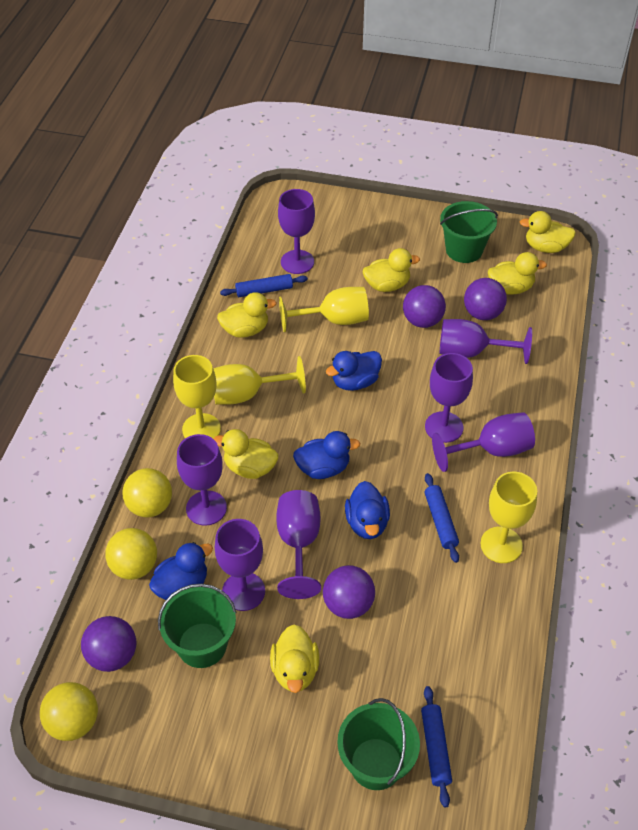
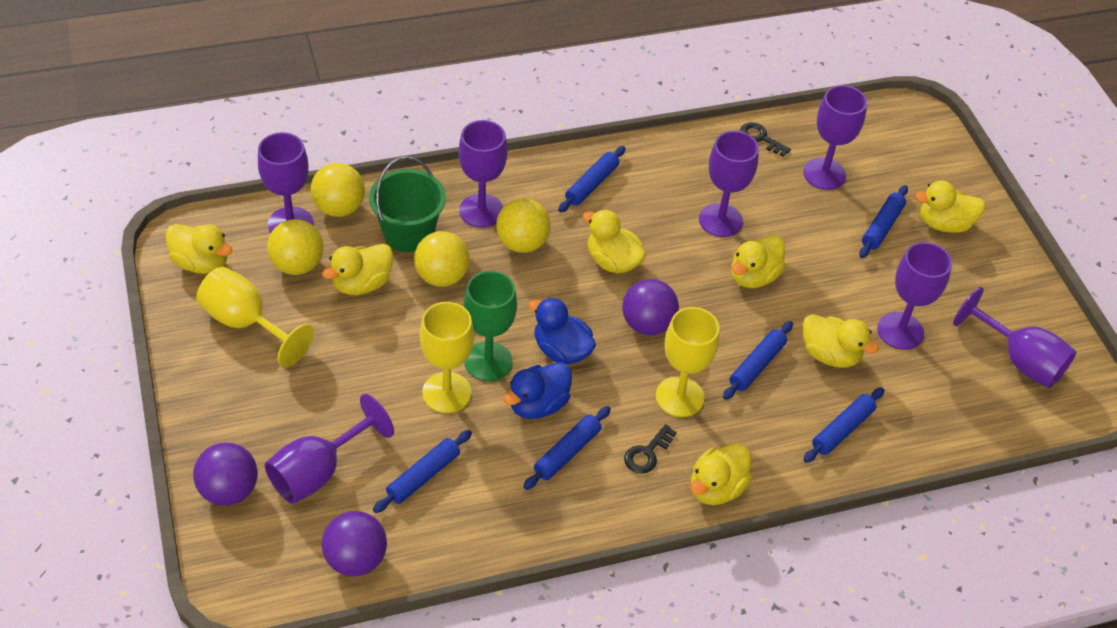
black key: none = 0 -> [624,424,677,474] [740,122,791,157] = 2
blue duck: [149,542,213,600] [293,431,360,479] [326,351,382,391] [345,481,390,539] = 4 -> [503,362,572,419] [528,297,596,364] = 2
blue rolling pin: [220,274,308,297] [421,686,452,807] [425,473,459,563] = 3 -> [373,430,472,513] [523,406,611,490] [558,146,626,212] [723,321,793,400] [803,387,884,463] [859,185,908,258] = 6
green bucket: [158,584,237,668] [337,698,420,790] [440,201,498,263] = 3 -> [369,156,446,252] = 1
green goblet: none = 0 -> [464,271,517,381] = 1
purple ball: [81,616,136,672] [323,565,375,619] [403,285,446,328] [464,278,507,320] = 4 -> [193,442,258,506] [322,511,387,576] [622,279,679,335] = 3
yellow ball: [40,682,98,741] [105,528,157,580] [122,468,172,517] = 3 -> [267,219,324,275] [311,163,365,217] [414,231,470,287] [496,199,551,253] = 4
yellow duck: [213,429,278,479] [217,292,277,338] [270,625,319,693] [363,248,420,292] [488,252,547,295] [520,211,576,253] = 6 -> [165,224,233,274] [322,244,393,295] [583,209,646,273] [691,443,752,505] [731,235,786,288] [803,314,879,368] [914,180,985,233] = 7
yellow goblet: [173,355,221,438] [213,356,306,405] [279,287,369,332] [481,472,537,563] = 4 -> [196,267,314,367] [420,302,474,413] [656,307,720,417] = 3

